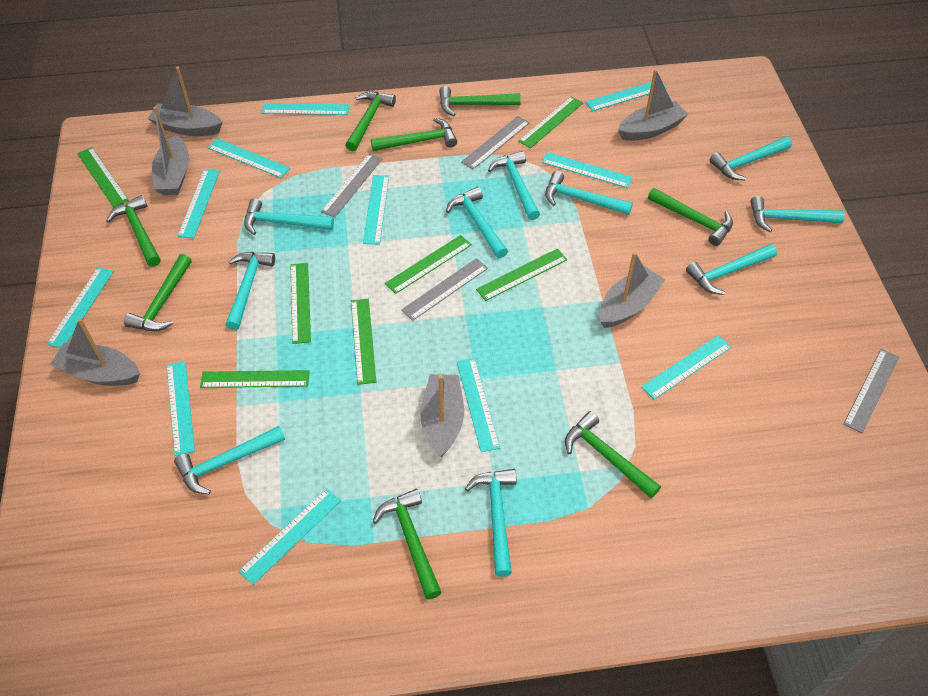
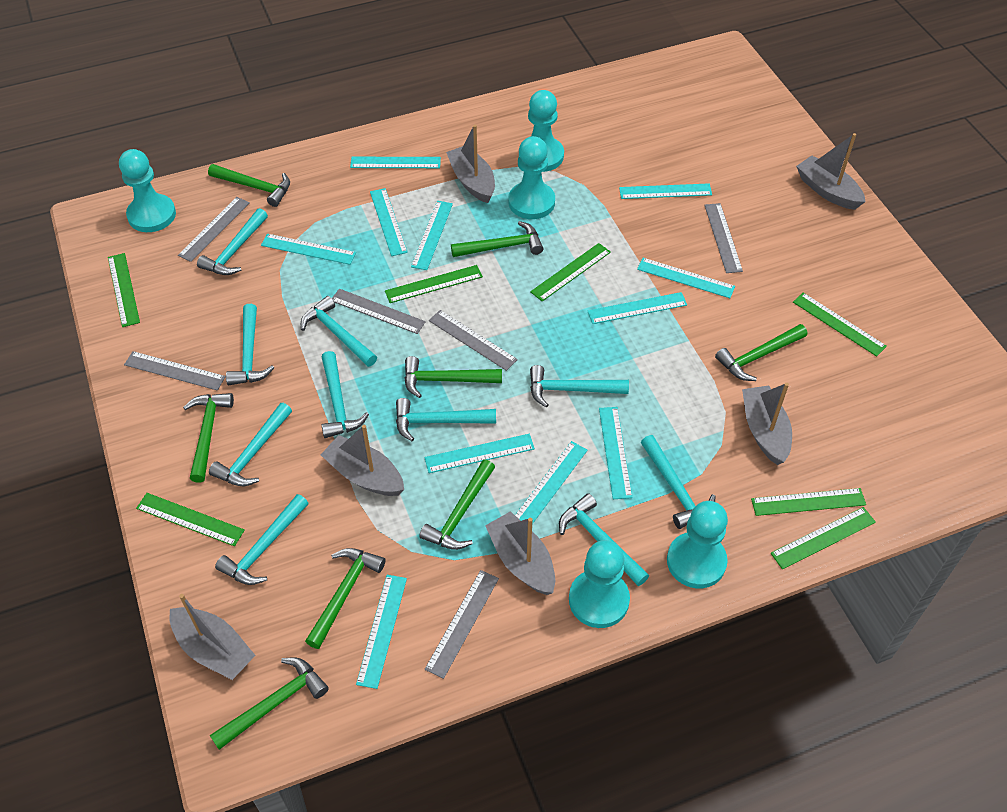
grey ruler: [321,153,383,217] [401,258,488,321] [461,116,530,169] [844,349,899,433] = 4 -> [124,351,226,391] [178,197,250,262] [332,289,426,334] [425,570,499,679] [429,310,518,371] [704,203,743,273] = 6
turquoise pawn: none = 0 -> [119,149,176,232] [508,136,555,219] [528,90,564,172] [569,540,630,628] [667,501,728,588] = 5

